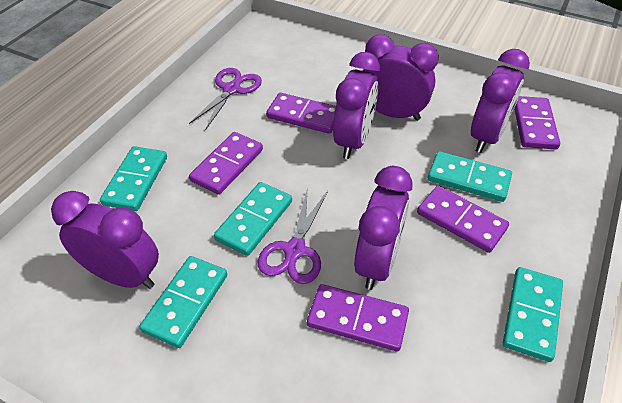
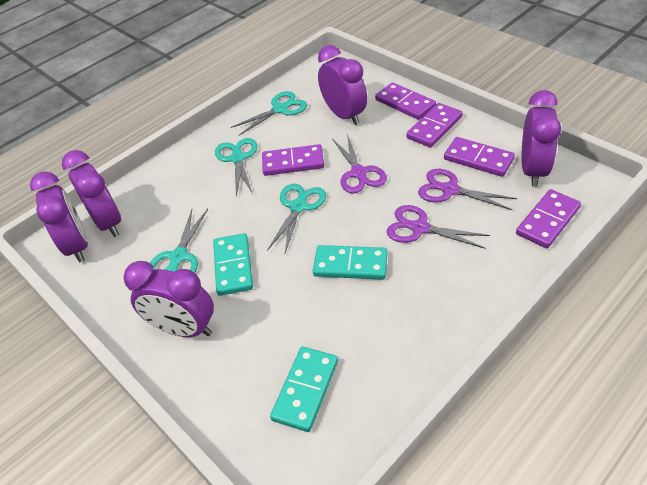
purple scissors: [189,68,262,130] [258,191,328,284] = 2 -> [332,134,387,193] [387,205,490,249] [418,169,517,210] = 3
turquoise domino: [100,146,167,211] [139,256,227,348] [214,182,292,256] [428,151,512,202] [503,267,563,362] = 5 -> [213,233,253,296] [270,347,338,432] [313,245,388,280] = 3
turquoise scissors: none = 0 -> [150,209,208,273] [215,138,258,196] [231,91,307,136] [267,184,326,253] = 4

